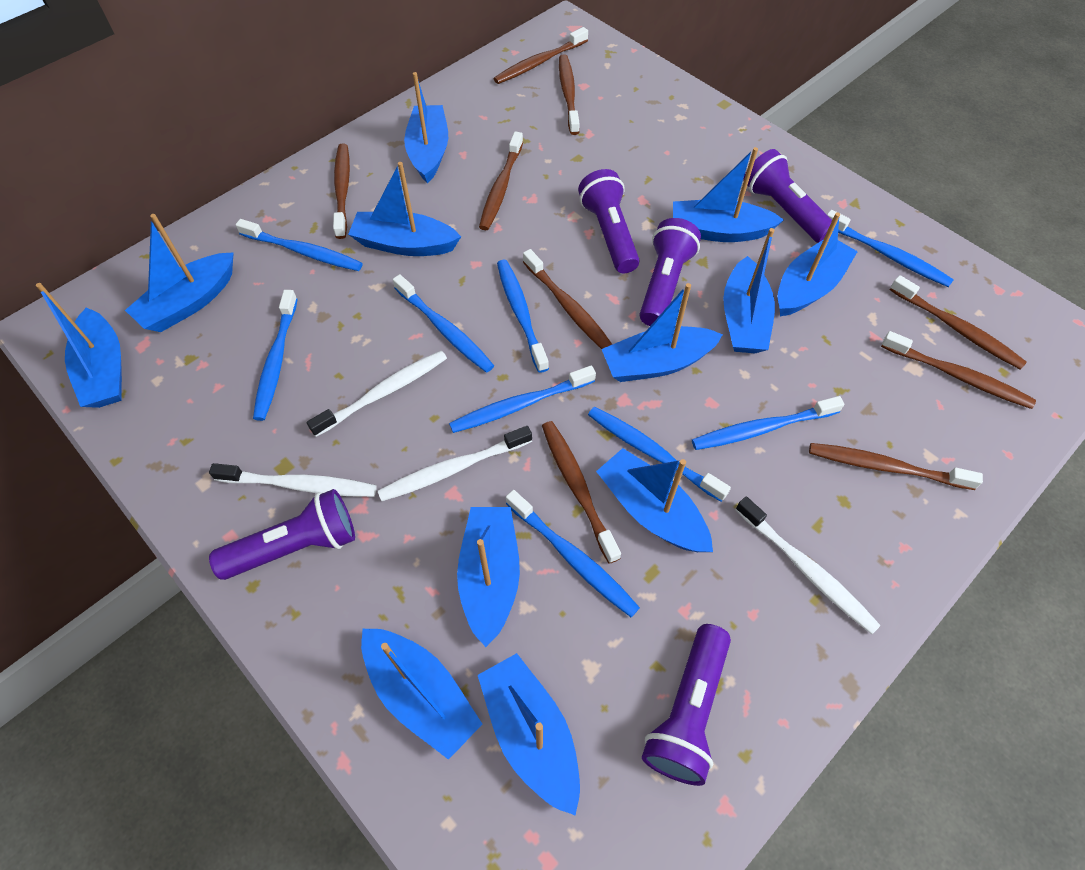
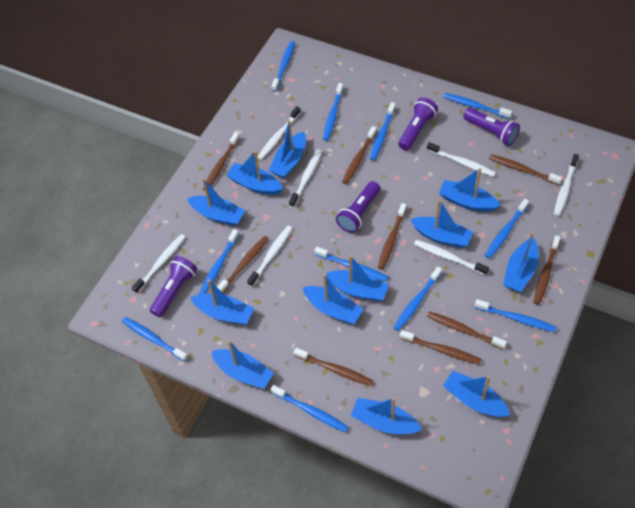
blue toothbrush: [236,219,363,271] [253,290,298,421] [393,274,494,373] [449,366,596,433] [497,260,549,373] [506,490,640,617] [588,407,731,502] [692,396,844,450] [827,210,954,287] = 9 -> [122,317,188,362] [199,229,239,294] [271,41,295,92] [271,385,348,432] [314,247,388,281] [323,83,343,141] [370,102,396,161] [393,267,442,331] [443,93,512,119] [475,299,557,332] [485,199,529,259] = 11
purple flashlight: [209,489,355,580] [578,169,640,273] [640,218,701,326] [642,624,731,786] [743,149,832,243] = 5 -> [150,256,197,317] [336,181,380,233] [398,97,438,150] [463,108,520,146] = 4
white toothbrush: [209,463,377,497] [307,351,447,437] [378,426,532,501] [736,497,881,634] = 4 -> [131,234,185,293] [247,226,292,287] [257,106,301,160] [289,149,322,207] [414,240,489,275] [427,142,496,177] [554,154,579,216] = 7

